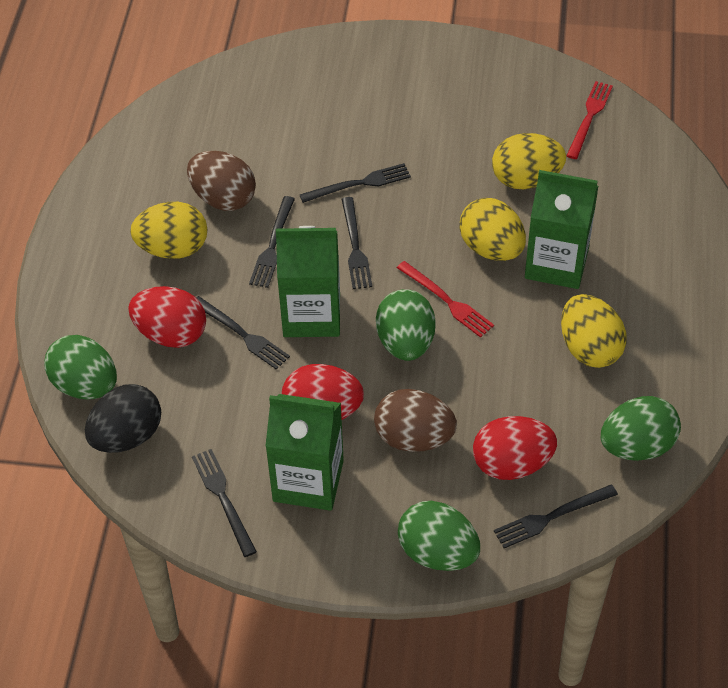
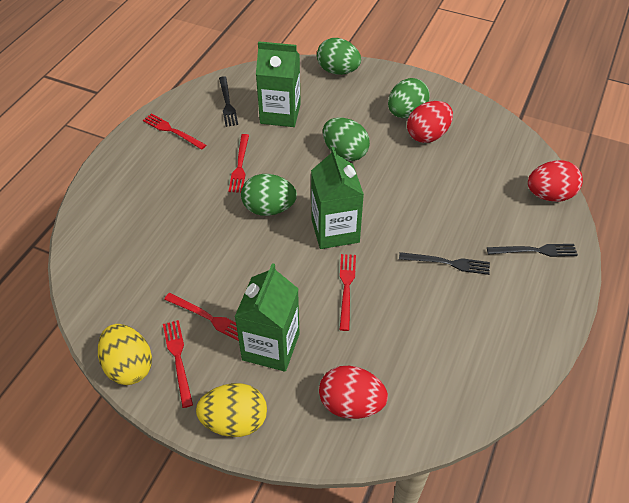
black egg: [85,384,161,453] = 1 -> none = 0
black fork: [192,449,257,557] [196,296,290,370] [249,196,295,288] [300,163,411,203] [341,197,372,289] [494,484,618,548] = 6 -> [219,76,238,127] [399,252,490,275] [487,244,578,257] = 3
brown egg: [187,151,256,211] [374,389,457,452] = 2 -> none = 0
red fork: [397,261,494,338] [566,81,613,159] = 2 -> [143,113,206,150] [163,320,193,408] [164,293,239,341] [229,134,249,193] [339,254,356,331] = 5
yellow egg: [130,202,208,259] [459,198,526,261] [492,133,566,189] [561,294,627,368] = 4 -> [98,324,152,385] [196,383,267,437] = 2

